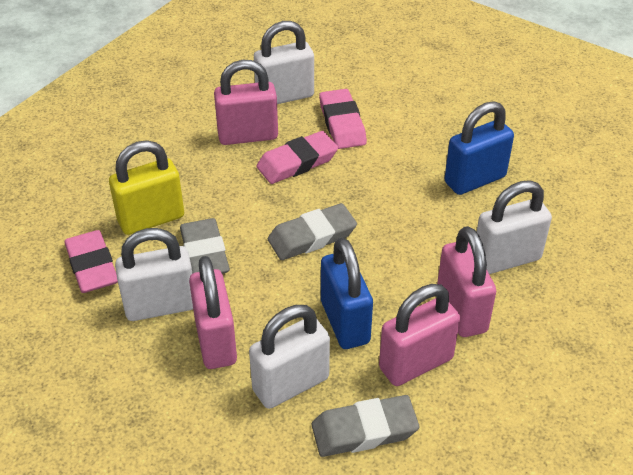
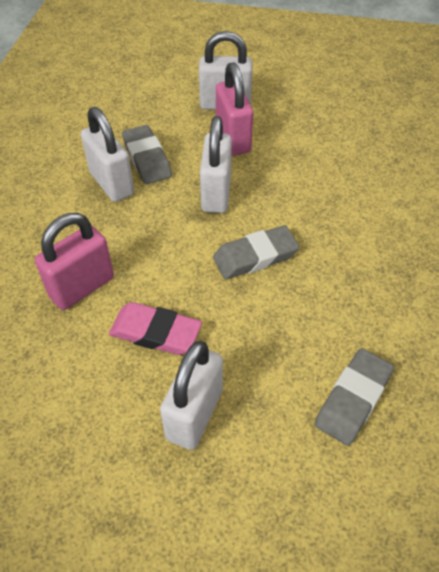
blue padlock: [321,237,373,349] [444,101,514,195] = 2 -> none = 0
pink eraser: [65,230,118,293] [256,131,338,184] [319,89,367,149] = 3 -> [109,302,202,355] = 1
pink padlock: [189,256,237,369] [214,60,278,145] [379,284,460,386] [437,226,496,337] = 4 -> [35,213,114,310] [216,62,253,156] = 2
yellow padlock: [109,140,184,235] = 1 -> none = 0

